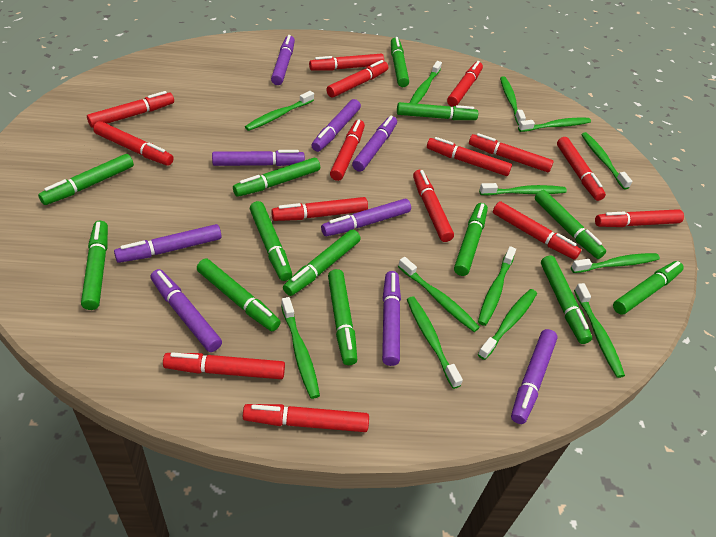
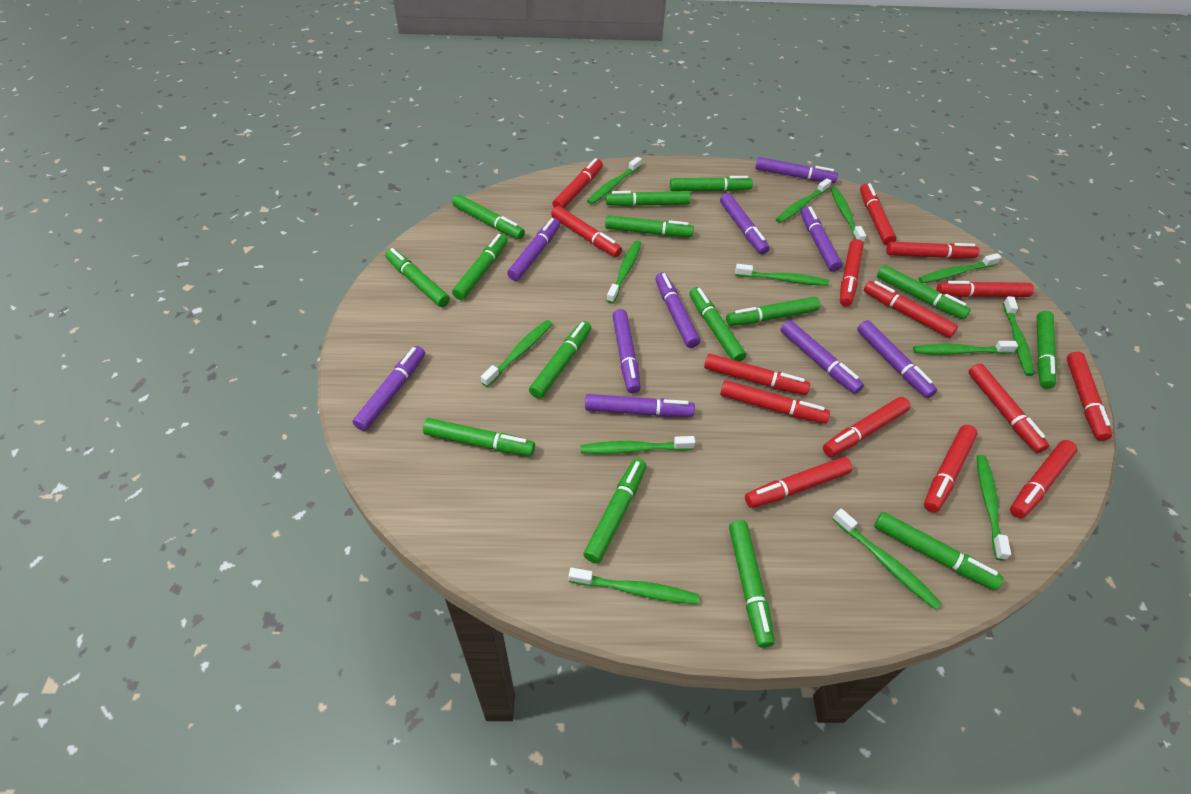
green marker: [38,154,134,205] [81,221,108,310] [197,258,281,331] [233,158,320,197] [250,201,292,281] [283,229,361,296] [328,269,357,365] [391,37,409,87] [397,102,478,120] [454,203,488,276] [535,190,606,259] [541,256,592,344] [613,261,684,315] = 13 -> [385,248,450,307] [423,418,535,456] [452,194,525,239] [452,234,508,300] [529,321,591,399] [583,458,646,564] [605,215,694,237] [606,191,691,206] [670,176,753,191] [690,287,746,362] [726,297,820,326] [729,520,775,648] [874,512,1003,590] [877,265,971,319] [1037,311,1057,389] = 15
purple marker: [114,224,222,263] [150,269,222,352] [212,150,305,166] [271,35,295,85] [311,99,361,152] [321,199,411,236] [352,116,397,172] [382,271,401,366] [511,329,558,424] = 9 -> [352,346,425,431] [507,218,560,281] [585,394,695,417] [612,309,641,393] [655,273,700,348] [720,193,770,254] [755,157,838,183] [781,320,864,394] [801,206,842,272] [857,320,937,398] = 10

